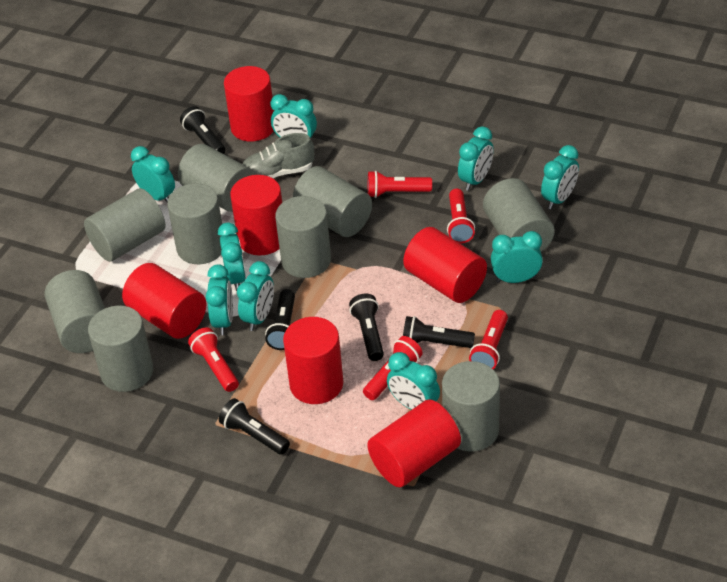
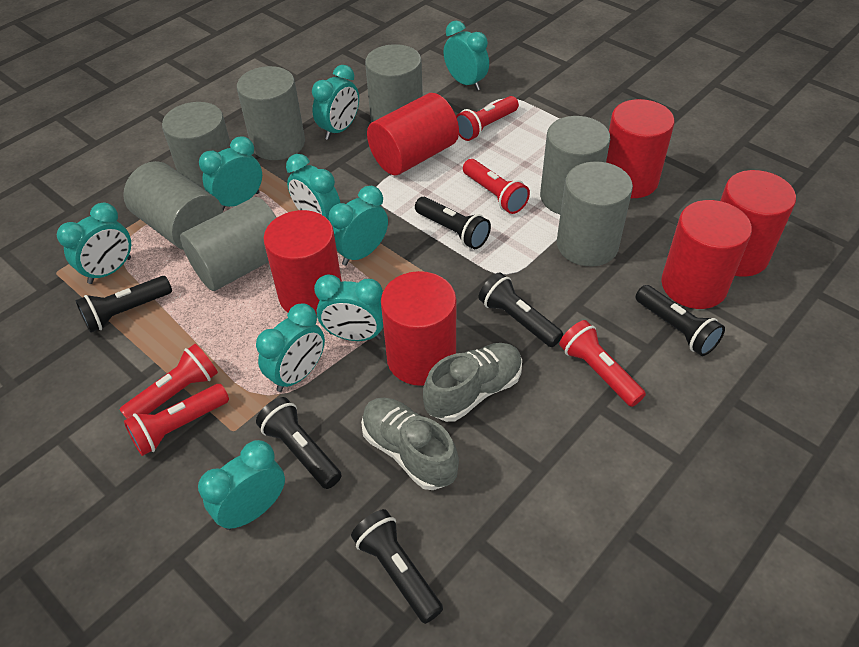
black flashlight: [180,106,226,154] [219,398,290,455] [265,289,295,350] [349,294,384,361] [403,316,475,348] = 5 -> [75,276,172,333] [256,397,342,489] [351,509,443,624] [415,197,491,249] [479,272,563,347] [636,285,725,356] = 6
grey cylinder: [45,270,105,353] [84,188,165,262] [88,306,153,392] [167,184,222,264] [178,144,255,212] [275,196,331,278] [293,166,372,237] [442,361,500,452] [483,178,555,252] = 9 -> [123,161,223,250] [162,102,231,191] [180,197,277,291] [237,66,305,160] [365,44,423,123] [540,116,610,214] [557,161,633,267] = 7
grey shoe: [242,133,315,178] = 1 -> [361,398,459,490] [423,343,522,422] = 2

